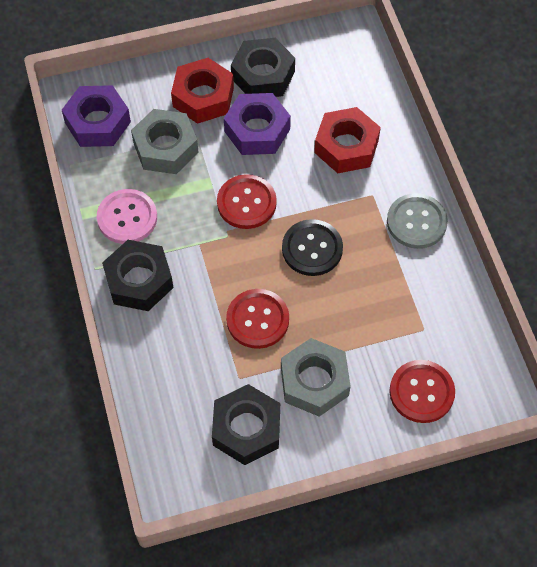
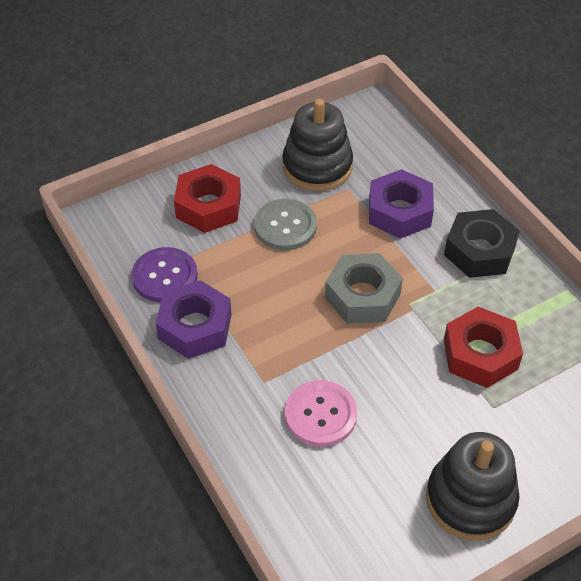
black button: [282,219,343,276] = 1 -> none = 0
black nut: [102,240,174,311] [212,384,280,465] [231,38,295,97] = 3 -> [444,209,520,278] = 1
black stacking toy: none = 0 -> [282,99,353,191] [426,432,519,541] = 2
grey nut: [131,109,199,174] [281,338,351,417] = 2 -> [325,253,403,324] = 1
purple button: none = 0 -> [132,247,197,303] = 1
red button: [217,174,277,229] [226,289,289,349] [389,360,455,423] = 3 -> none = 0

